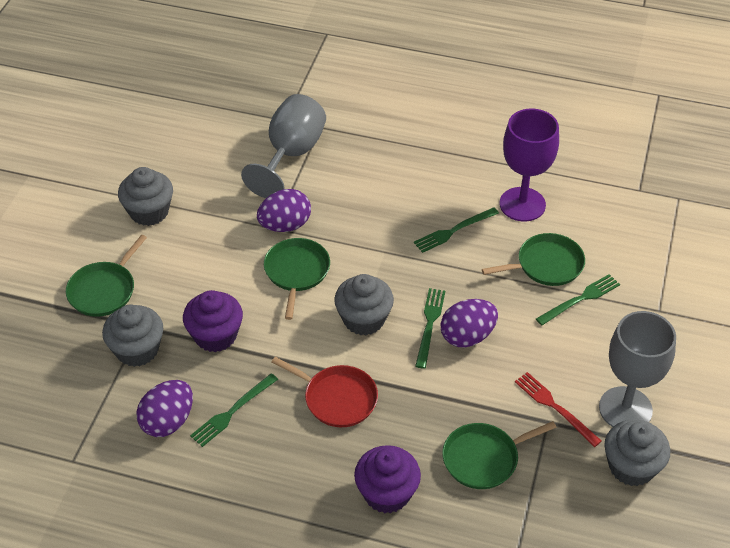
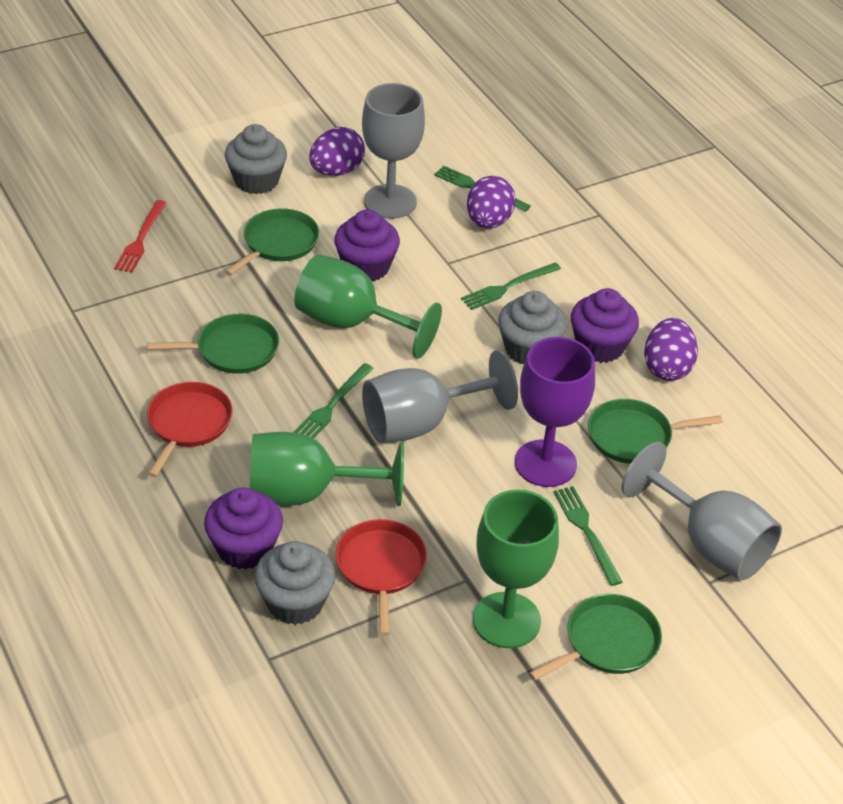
green goblet: none = 0 -> [250,432,404,506] [294,254,442,358] [473,490,559,648] = 3
grey cupcake: [102,305,163,367] [118,167,173,226] [334,274,394,335] [604,419,670,486] = 4 -> [225,124,287,194] [254,541,335,625] [498,291,567,364] = 3
grey goblet: [241,94,326,198] [599,311,676,427] = 2 -> [362,83,425,219] [362,350,518,443] [622,442,782,580] = 3
purple cupcake: [183,290,243,352] [354,445,421,513] = 2 -> [204,487,283,570] [334,209,400,281] [571,288,639,363] = 3
red pan: [272,357,378,427] = 1 -> [147,382,233,477] [335,519,427,636] = 2

